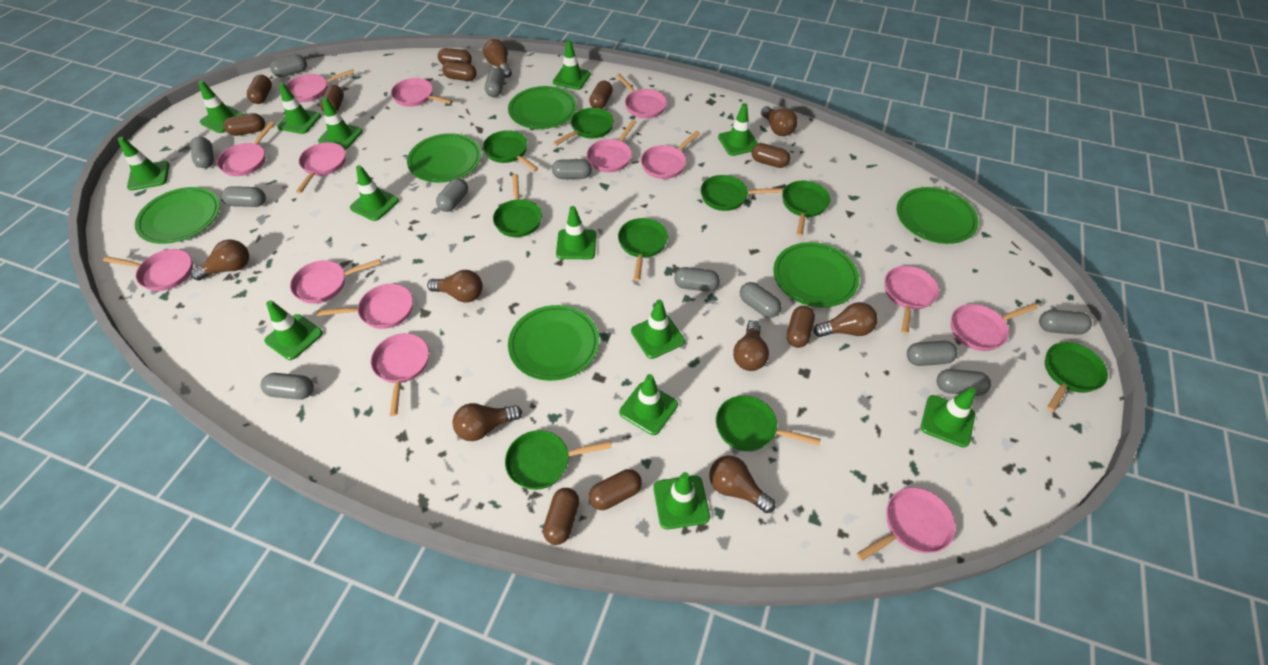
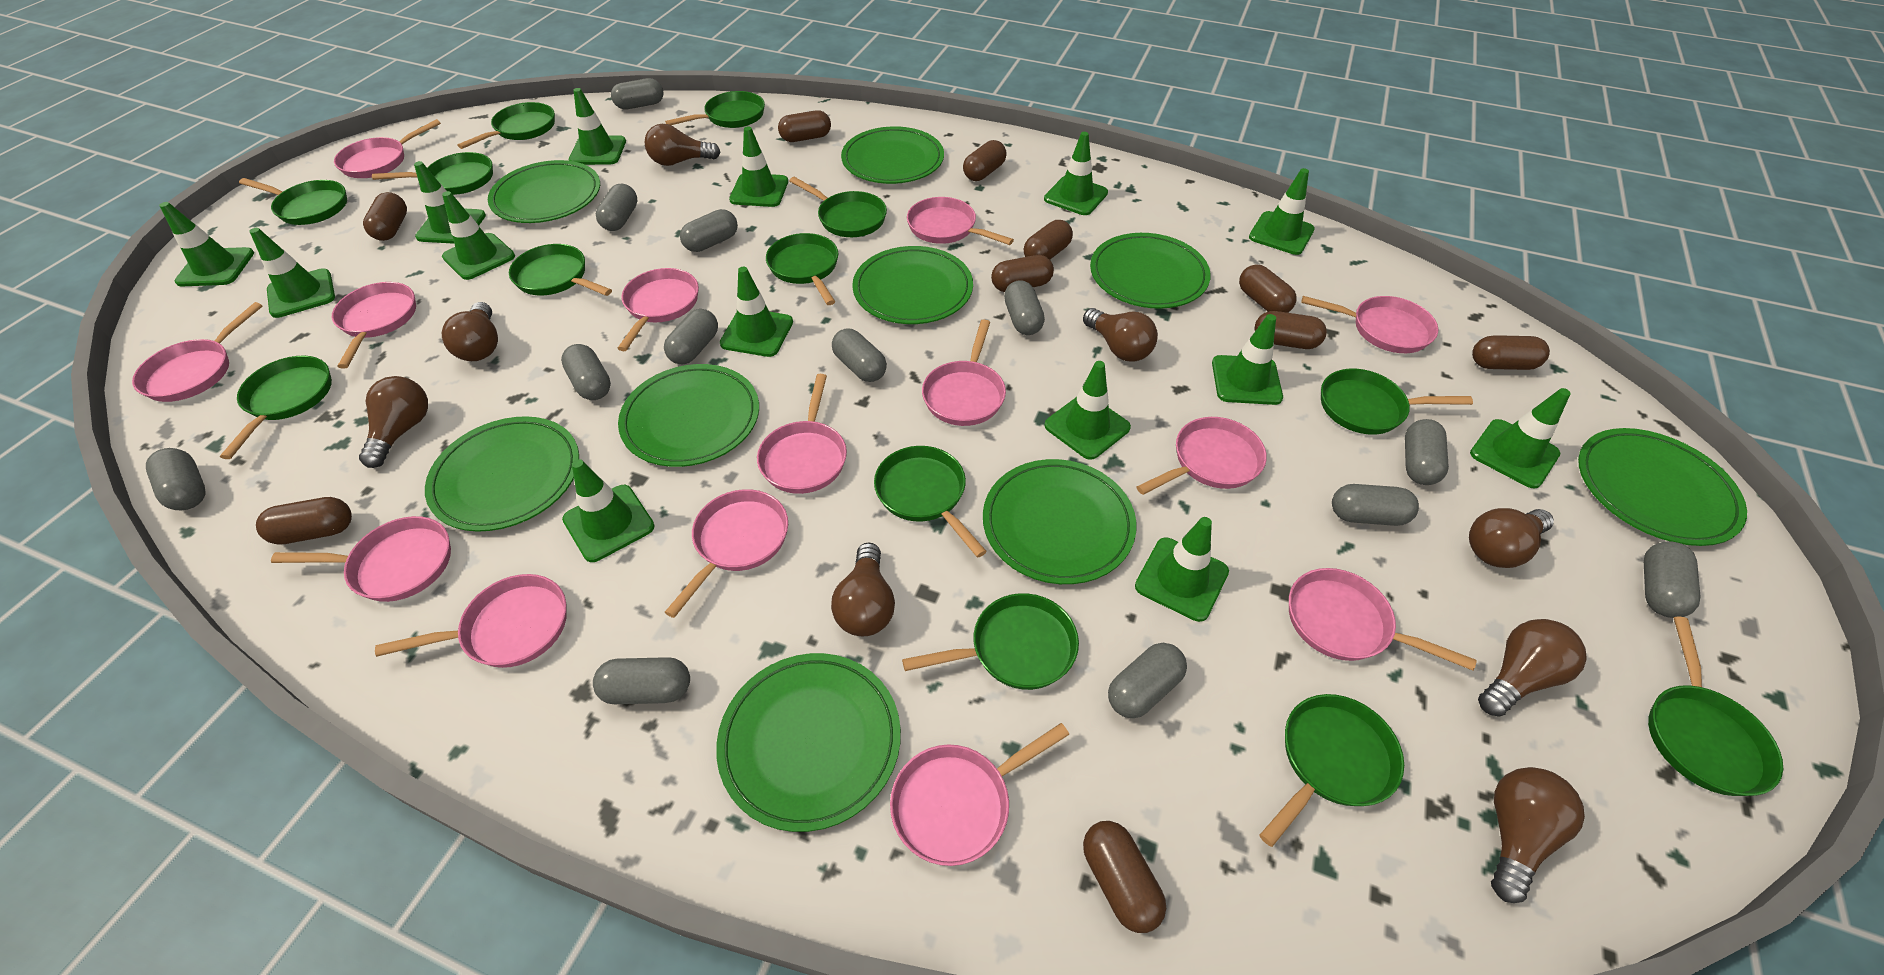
green pan: [483,130,539,172] [493,174,542,237] [505,430,612,490] [553,108,614,146] [618,218,668,281] [700,175,782,211] [716,395,821,451] [782,181,830,236] [1045,342,1108,412] = 9 -> [220,356,332,459] [239,178,347,225] [372,152,493,195] [457,102,555,149] [509,244,612,296] [665,91,765,128] [766,233,838,305] [789,177,887,237] [874,446,987,558] [902,593,1079,690] [1260,694,1404,847] [1321,369,1473,435] [1648,617,1783,796] = 13
green plate: [135,187,220,244] [407,133,482,183] [508,86,577,129] [508,305,599,381] [773,242,859,308] [897,187,979,244] = 6 -> [425,416,579,532] [488,160,600,223] [618,364,759,467] [716,653,901,832] [841,126,944,184] [852,246,973,324] [983,459,1137,584] [1090,233,1211,309] [1578,428,1747,546] = 9
green traffic cone: [118,137,170,190] [198,80,245,133] [264,300,323,360] [277,82,321,134] [318,97,363,149] [350,165,399,221] [553,40,591,90] [556,206,596,259] [619,374,678,435] [631,300,685,359] [653,472,710,530] [718,103,759,156] [921,387,976,448] = 13 -> [159,202,254,286] [249,228,335,318] [414,161,486,244] [442,191,515,280] [562,459,655,562] [569,88,626,165] [720,267,793,357] [729,126,788,207] [1044,132,1108,215] [1044,361,1131,460] [1135,517,1229,622] [1212,314,1283,405] [1249,168,1315,255] [1470,388,1571,489] = 14
grey capsule: [191,137,214,168] [222,186,266,207] [261,373,314,400] [270,54,307,77] [436,178,468,212] [485,68,505,97] [552,159,592,179] [674,267,720,292] [740,282,781,318] [907,341,958,366] [937,369,991,396] [1039,310,1092,335] = 12 -> [146,448,206,510] [561,344,611,400] [593,657,690,704] [596,184,638,231] [611,78,664,109] [664,309,718,364] [680,209,738,252] [832,329,887,382] [1004,280,1045,335] [1108,643,1187,718] [1332,484,1419,526] [1405,419,1449,485] [1644,541,1701,618] = 13

